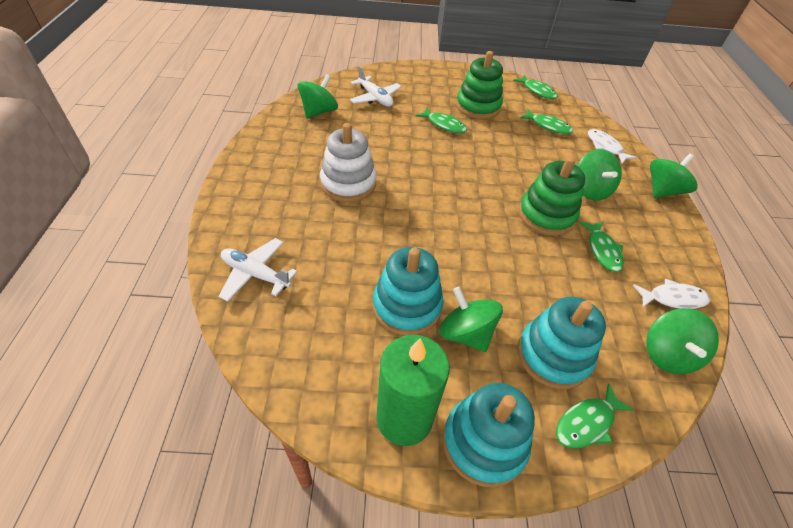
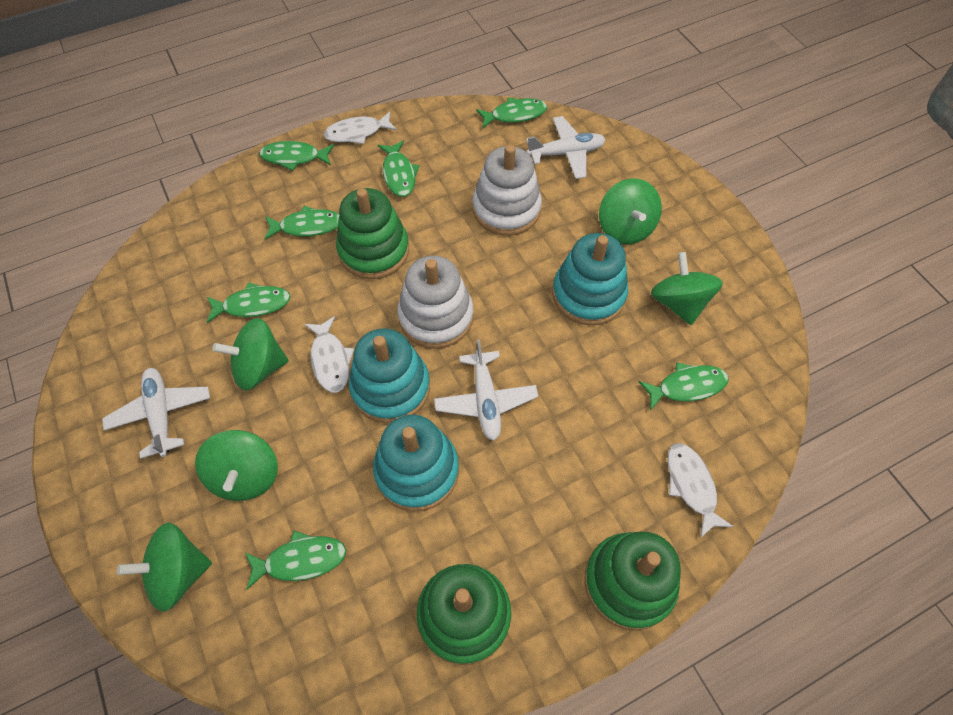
green candle: [376,335,450,446] = 1 -> none = 0
green fish: [416,108,467,133] [513,75,558,99] [520,109,573,134] [556,383,634,449] [580,222,624,272] = 5 -> [207,282,291,323] [245,531,346,590] [259,141,334,171] [264,206,339,240] [378,140,420,197] [476,97,547,128] [639,362,729,411] = 7
green stacking toy: [456,51,503,119] [518,157,585,236] = 2 -> [336,188,409,279] [417,564,511,665] [584,532,681,631] = 3
white fish: [588,129,637,164] [633,279,711,309] = 2 -> [304,316,354,393] [324,112,397,144] [668,443,734,538] = 3
white plane: [218,238,298,302] [350,66,402,107] = 2 -> [102,368,210,458] [434,339,538,441] [526,116,606,179] = 3
white stacking toy: [320,123,377,202] = 1 -> [397,256,474,349] [473,145,542,236] = 2

